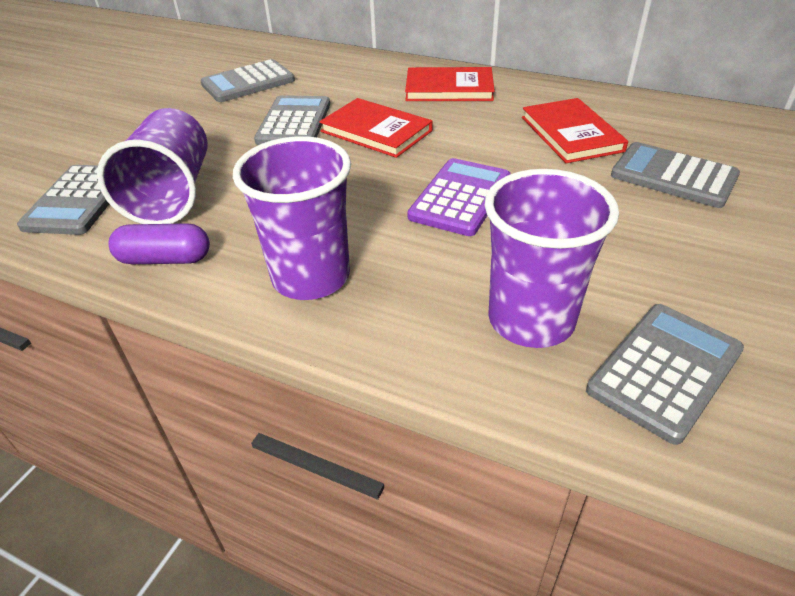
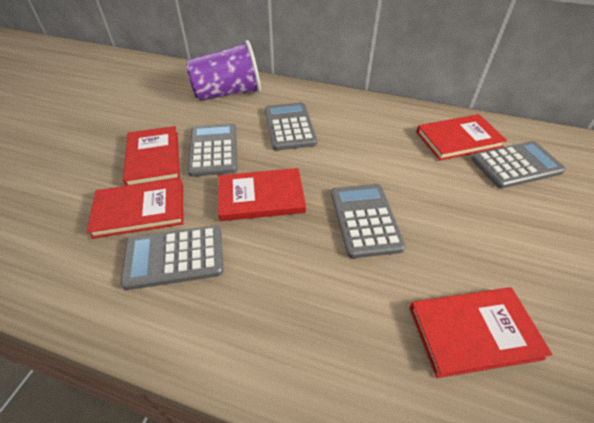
purple calculator: [407,158,511,236] = 1 -> none = 0
purple capsule: [109,223,210,264] = 1 -> none = 0
purple cup: [97,108,207,224] [233,136,351,300] [485,169,619,348] = 3 -> [186,40,261,101] = 1
red book: [319,98,432,158] [405,67,495,101] [522,98,628,163] = 3 -> [87,178,184,239] [123,126,180,186] [218,168,306,221] [410,287,552,378] [416,114,507,161] = 5

